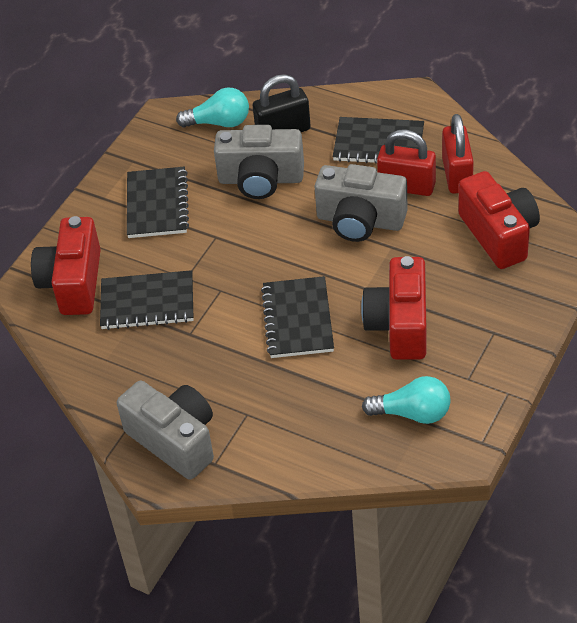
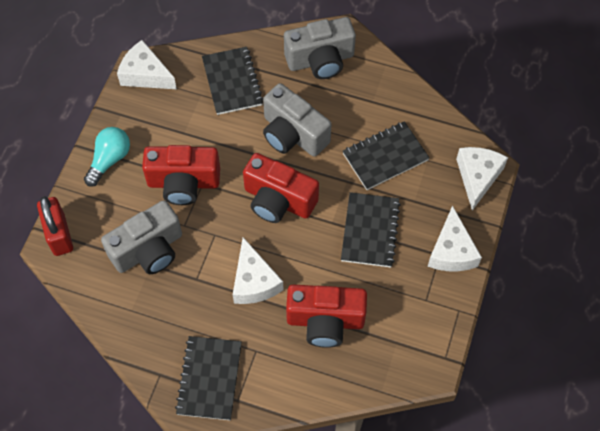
black padlock: [253,74,311,132] = 1 -> none = 0
red padlock: [377,130,436,196] [442,114,474,194] = 2 -> [37,196,73,256] = 1
turquoise light bulb: [176,87,249,128] [362,376,450,424] = 2 -> [84,127,130,187] = 1
white cheese: none = 0 -> [117,40,177,89] [233,237,283,304] [427,205,482,271] [456,147,508,211] = 4

